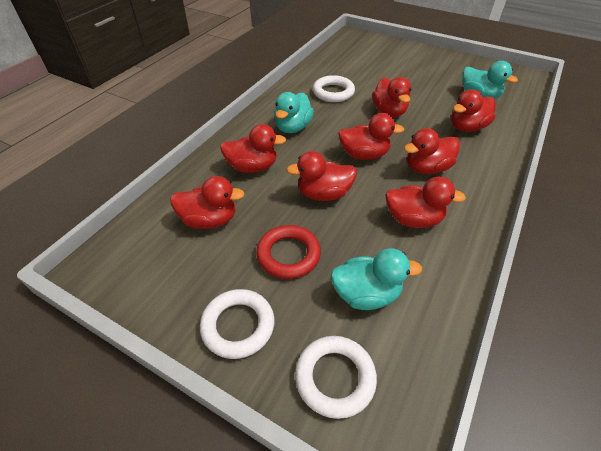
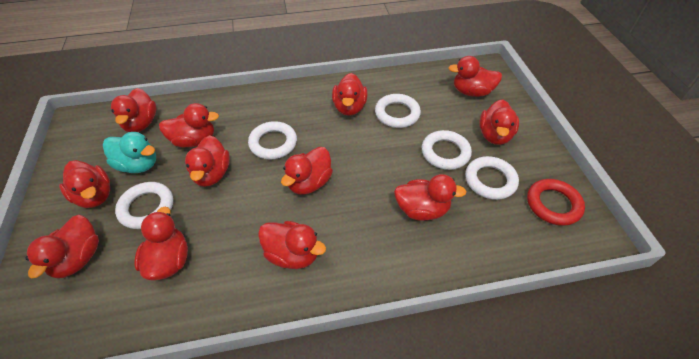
red duck: [170,176,245,229] [220,124,286,173] [287,151,357,201] [338,113,404,160] [372,77,411,117] [385,176,466,228] [404,128,460,174] [451,89,496,132] = 8 -> [26,215,99,279] [59,160,110,208] [111,88,156,132] [134,207,188,281] [159,103,219,147] [185,135,230,187] [258,221,326,269] [281,147,333,194] [332,73,368,116] [394,174,467,221] [448,56,502,97] [479,99,519,145] = 12
turquoise duck: [274,92,314,133] [330,248,422,310] [462,61,518,99] = 3 -> [103,132,156,173] = 1
white ring: [200,289,275,359] [295,336,377,419] [313,75,355,102] = 3 -> [115,182,173,229] [248,121,297,159] [375,94,421,128] [422,130,472,170] [465,156,519,200] = 5

